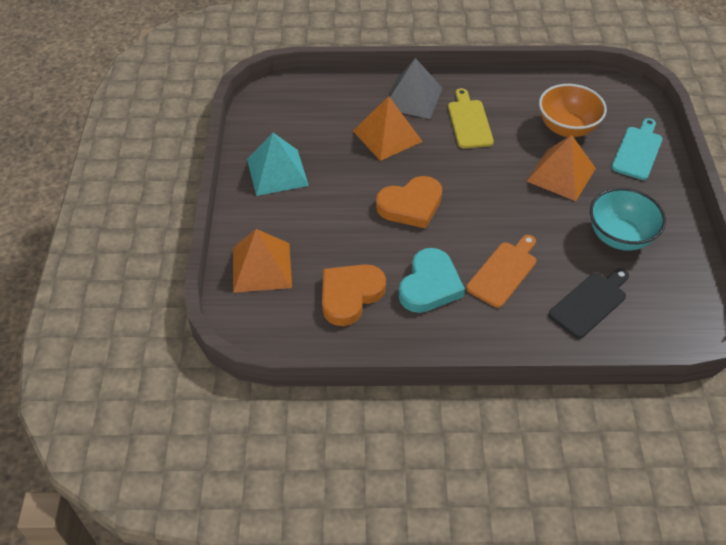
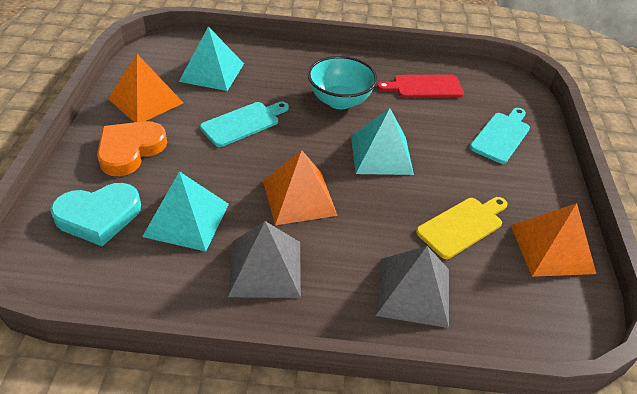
black cutting board: [549,268,629,339] = 1 -> none = 0
grey pyramid: [389,58,443,119] = 1 -> [228,221,301,298] [375,246,449,328] = 2
orange bowl: [539,84,607,137] = 1 -> none = 0
orange cutting board: [466,235,536,308] = 1 -> none = 0
orange heart: [322,264,386,326] [376,176,442,228] = 2 -> [97,121,167,176] = 1
red cutting board: none = 0 -> [377,75,464,98] = 1
turquoise cutting board: [611,118,663,180] = 1 -> [200,102,289,147] [470,108,530,164] = 2
turquoise pyramid: [247,133,309,196] = 1 -> [142,171,229,252] [179,26,244,91] [351,108,414,175] = 3

